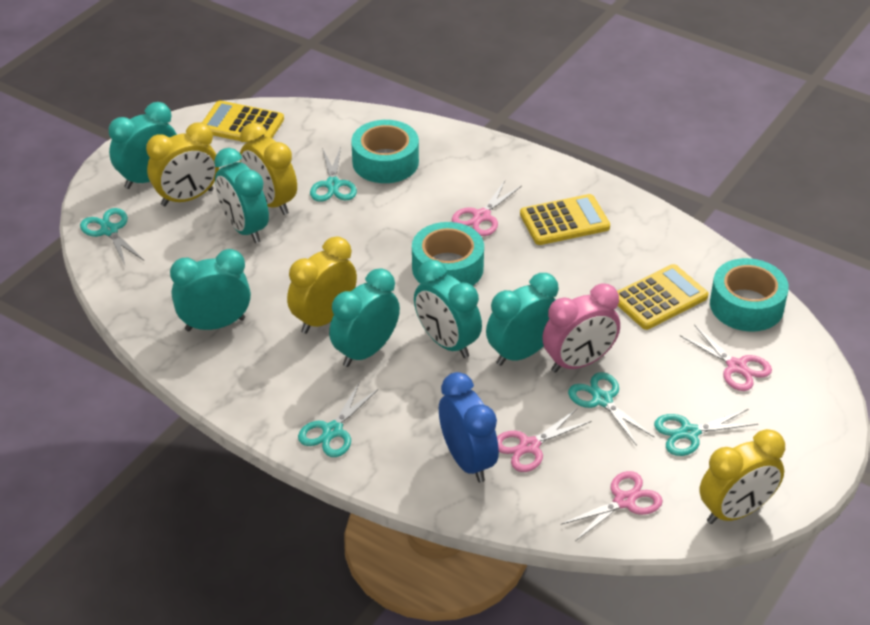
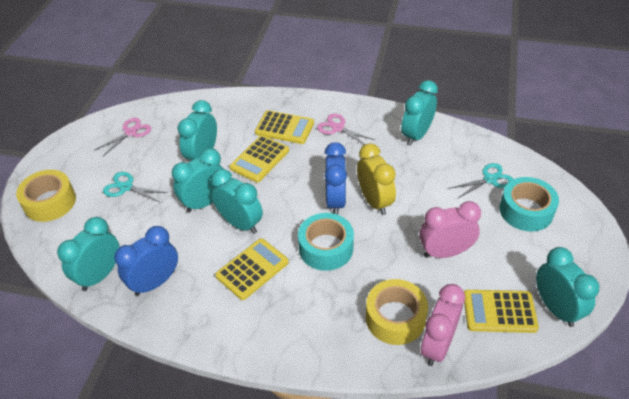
blue clock: [439,372,499,483] = 1 -> [114,226,178,296] [325,142,347,215] = 2
pink clock: [542,283,620,373] = 1 -> [419,201,481,258] [421,284,465,366] = 2
pink scissors: [452,181,522,236] [497,409,592,472] [560,471,663,541] [680,324,772,391] = 4 -> [95,118,151,157] [317,114,375,145] = 2
turquoise scissors: [80,208,144,265] [298,382,378,457] [310,147,357,202] [568,372,655,446] [654,409,758,456] = 5 -> [103,172,167,202] [451,163,513,198] = 2
turquoise tape: [351,120,419,183] [412,222,484,286] [710,258,789,332] = 3 -> [298,213,354,271] [499,177,559,232] = 2
yellow calculator: [202,101,284,142] [520,194,610,245] [617,264,708,330] = 3 -> [215,238,289,300] [230,135,289,182] [255,110,314,144] [464,290,539,333] = 4
yellow clock: [146,122,219,206] [240,122,297,215] [287,237,357,334] [699,429,785,524] = 4 -> [357,143,396,215] = 1
yellow tape: none = 0 -> [16,170,76,222] [366,279,428,345] = 2

